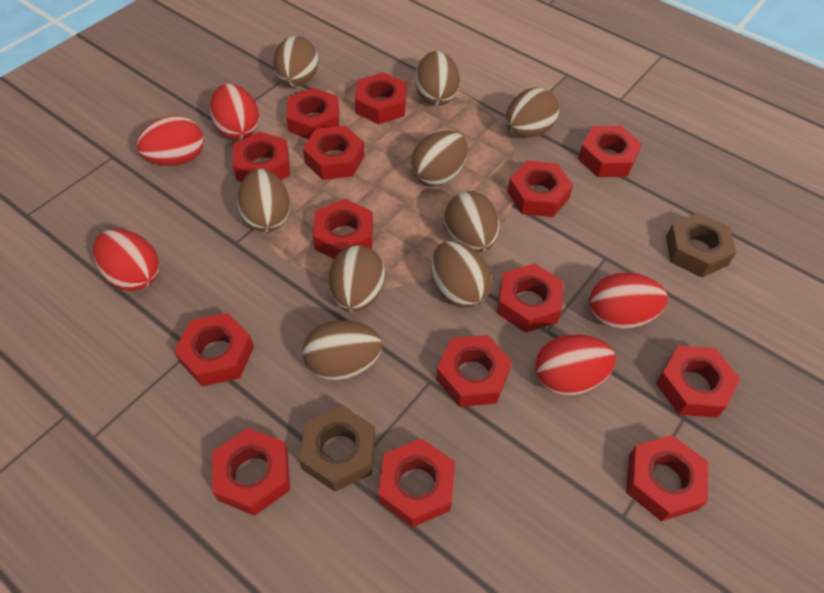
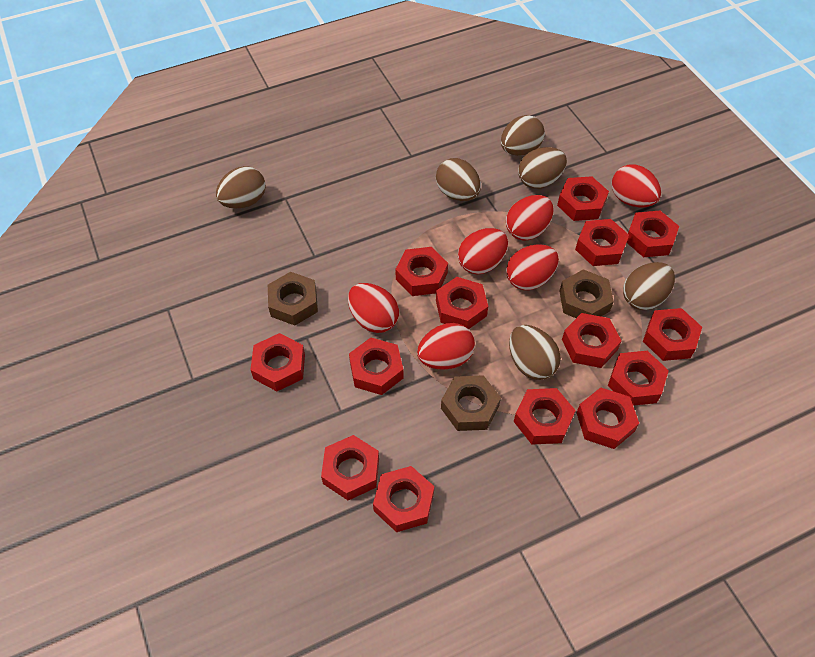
brown egg: [237,169,290,232] [273,36,319,87] [303,320,382,381] [329,246,385,312] [411,131,468,186] [415,51,460,106] [431,241,492,308] [445,191,499,253] [505,87,559,138] = 9 -> [216,166,266,209] [436,158,481,201] [501,115,545,156] [509,325,561,380] [518,147,567,189] [623,262,675,310] = 6
brown nut: [299,406,375,492] [666,213,736,277] = 2 -> [268,272,318,325] [441,375,501,431] [559,269,614,318] = 3
red egg: [93,229,160,291] [136,116,204,166] [210,84,259,140] [535,334,616,396] [590,273,668,329] = 5 -> [348,283,399,333] [417,323,475,369] [458,228,508,274] [506,195,553,241] [506,244,559,290] [612,164,661,207] = 6

